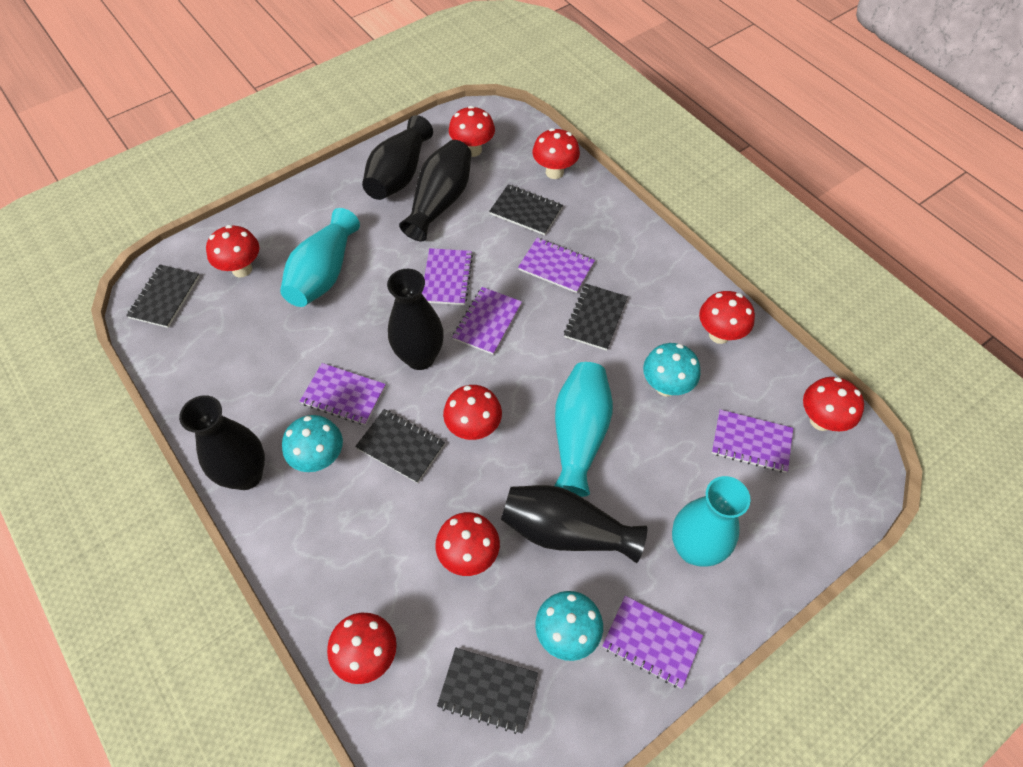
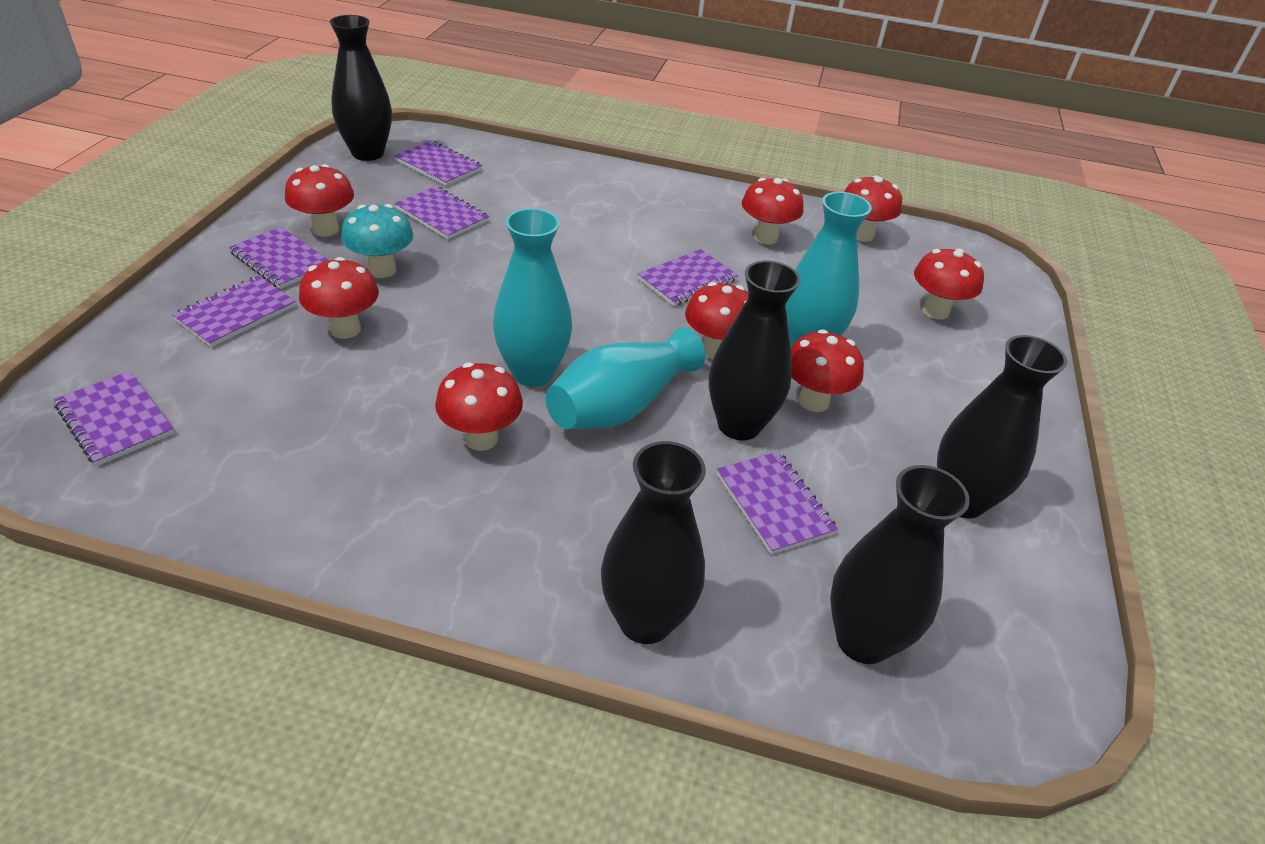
black notebook: [126,265,200,328] [355,409,445,483] [437,648,538,734] [489,184,563,235] [564,284,628,351] = 5 -> none = 0
purple notebook: [300,363,386,425] [422,248,473,305] [452,287,522,355] [518,238,595,293] [602,596,703,688] [712,410,793,473] = 6 -> [54,371,174,466] [172,276,296,347] [229,227,329,289] [394,140,483,186] [395,186,489,239] [638,249,738,306] [717,452,838,554] = 7
turquoise mushroom: [282,415,343,472] [535,591,603,661] [643,343,700,397] = 3 -> [341,204,414,278] = 1

